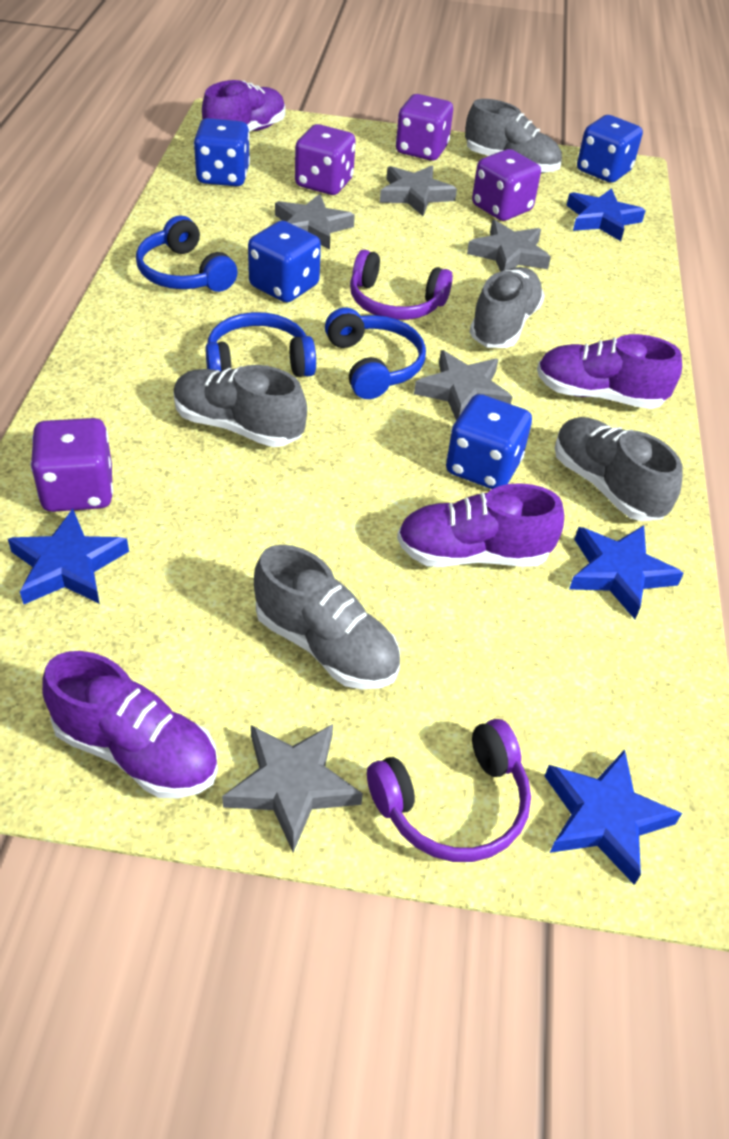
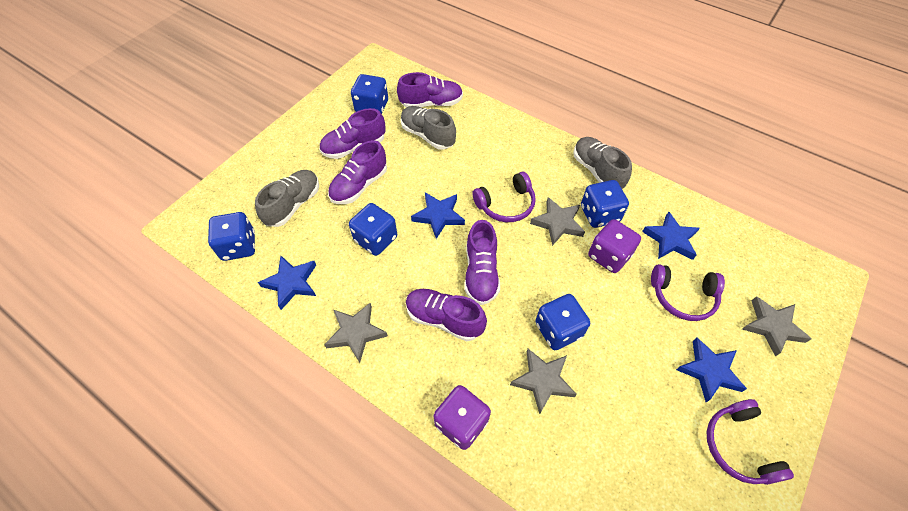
blue dice: [194,118,250,186] [248,221,321,303] [446,394,532,489] [577,115,643,183] = 4 -> [208,212,255,261] [349,203,397,256] [351,74,388,114] [535,294,590,350] [581,180,629,228] = 5
blue headphones: [136,215,238,292] [206,312,316,377] [325,307,426,399] = 3 -> none = 0
grey shoe: [173,365,307,447] [254,545,400,689] [465,99,562,173] [470,267,545,348] [554,417,683,521] = 5 -> [255,170,319,227] [401,106,456,150] [574,137,632,189] = 3
grey star: [222,724,363,852] [275,194,355,250] [380,166,457,216] [414,350,512,421] [467,220,551,272] = 5 -> [324,303,388,363] [510,349,577,414] [530,197,585,246] [742,296,811,356] = 4
purple dice: [30,418,113,512] [295,124,356,195] [396,94,453,161] [472,149,541,221] = 4 -> [434,385,491,450] [588,219,641,273] = 2
purple headphones: [350,249,453,320] [367,719,531,862] = 2 -> [473,172,536,222] [651,264,725,321] [706,399,794,485] = 3
purple shoe: [42,651,218,798] [202,80,285,132] [397,483,564,567] [537,334,682,409] = 4 -> [319,108,386,159] [328,140,387,204] [397,72,463,107] [406,289,487,341] [465,220,500,305] = 5

